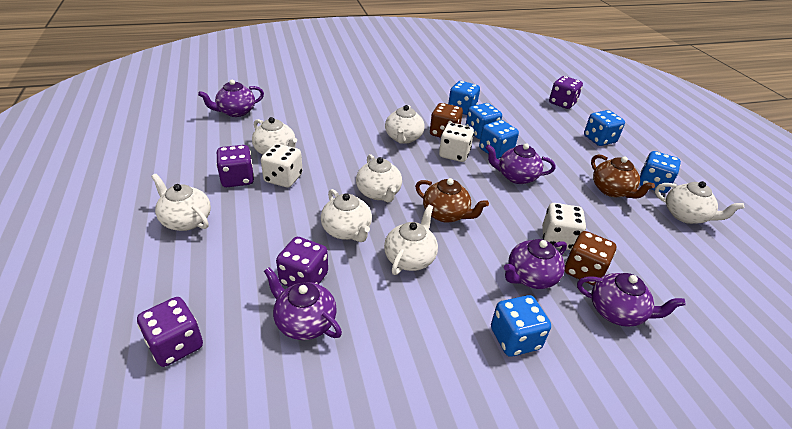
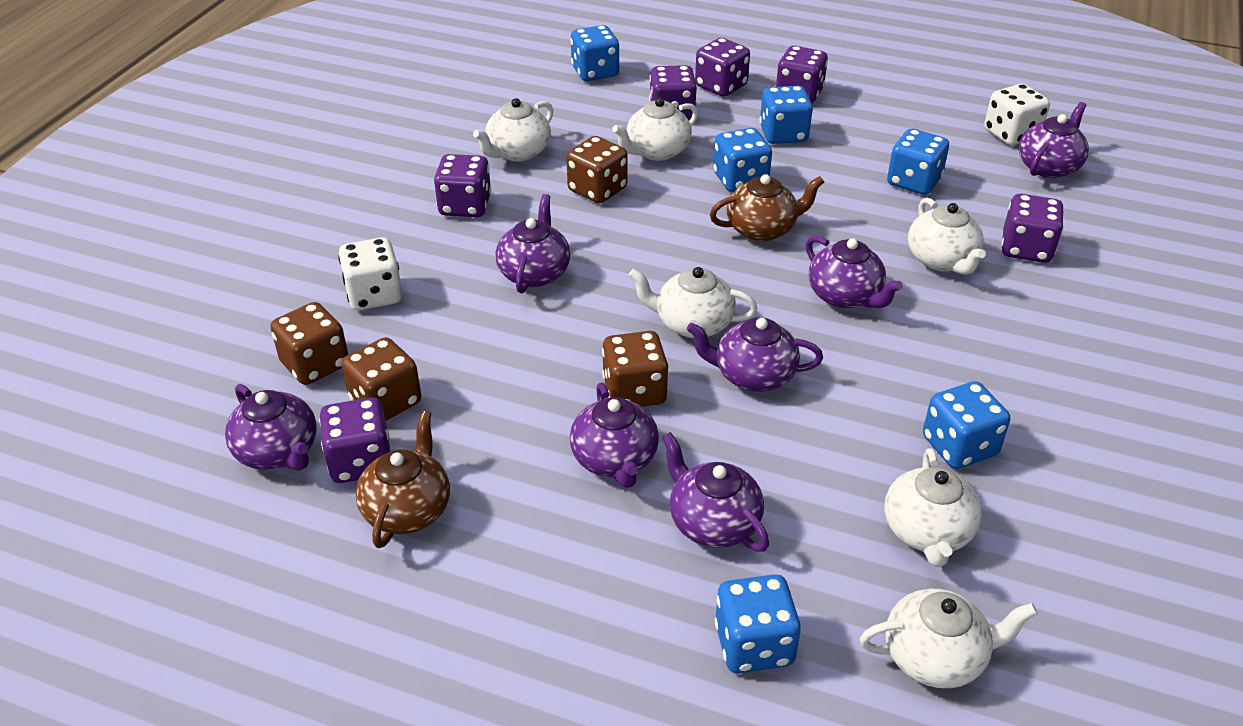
brown dice: [430,103,463,138] [564,231,616,286] = 2 -> [270,302,348,385] [341,337,421,421] [566,136,628,203] [602,331,669,407] = 4
purple dice: [137,297,203,367] [216,145,254,187] [276,237,328,287] [549,76,583,109] = 4 -> [319,398,390,483] [434,154,491,217] [649,65,697,120] [695,38,750,97] [775,46,828,103] [1001,194,1064,263] = 6
purple teapot: [198,79,264,117] [264,267,342,340] [485,143,556,184] [504,239,567,289] [577,273,686,327] = 5 -> [225,384,317,470] [495,194,570,293] [570,382,659,488] [662,432,769,552] [687,317,823,392] [806,236,903,309] [1019,102,1089,178] = 7
white dice: [261,144,303,187] [439,123,474,162] [542,203,586,250] = 3 -> [338,237,403,311] [984,84,1050,145] = 2
white teapot: [151,174,211,231] [252,117,297,155] [321,189,372,242] [356,154,402,202] [384,205,438,275] [385,105,424,144] [655,181,744,224] = 7 -> [473,98,553,161] [612,98,698,161] [629,267,757,338] [860,589,1038,688] [884,448,982,567] [908,198,986,275] = 6

